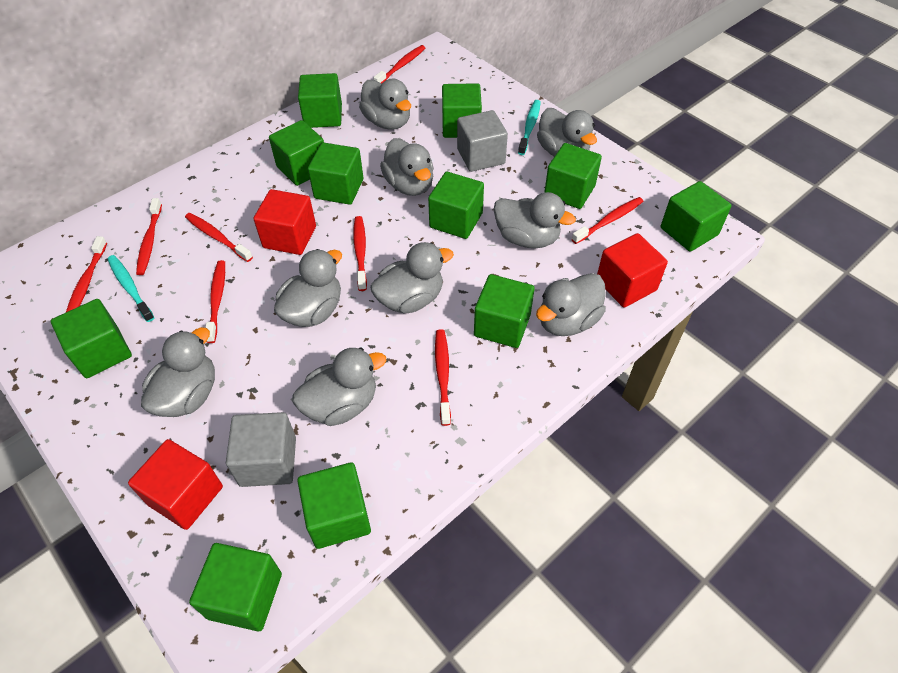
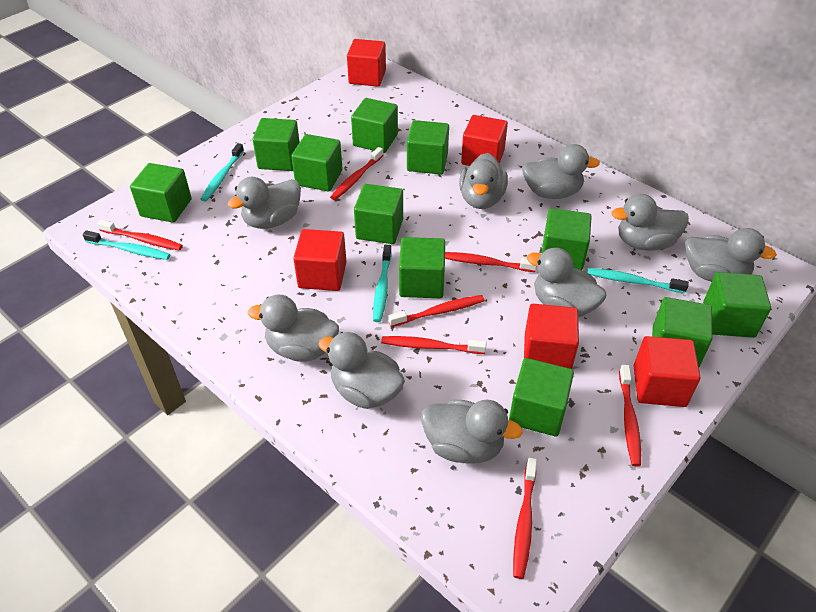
grey cube: [226,412,296,487] [457,110,508,172] = 2 -> none = 0
red cube: [128,439,223,530] [254,189,316,255] [597,233,668,308] = 3 -> [293,229,347,291] [347,39,386,87] [461,115,508,166] [524,304,579,369] [634,336,701,407] = 5
red toothbrush: [66,236,107,312] [136,198,162,275] [185,213,253,262] [205,260,225,343] [353,216,367,291] [373,45,425,84] [435,329,451,426] [572,197,644,244] = 8 -> [97,220,183,251] [330,147,383,200] [381,336,487,354] [388,295,485,327] [445,252,537,272] [513,458,537,579] [619,365,641,467] = 7
turquoise toothbrush: [107,255,154,322] [518,100,541,155] = 2 -> [82,230,170,260] [201,143,244,201] [373,245,392,322] [588,268,689,293] = 4

